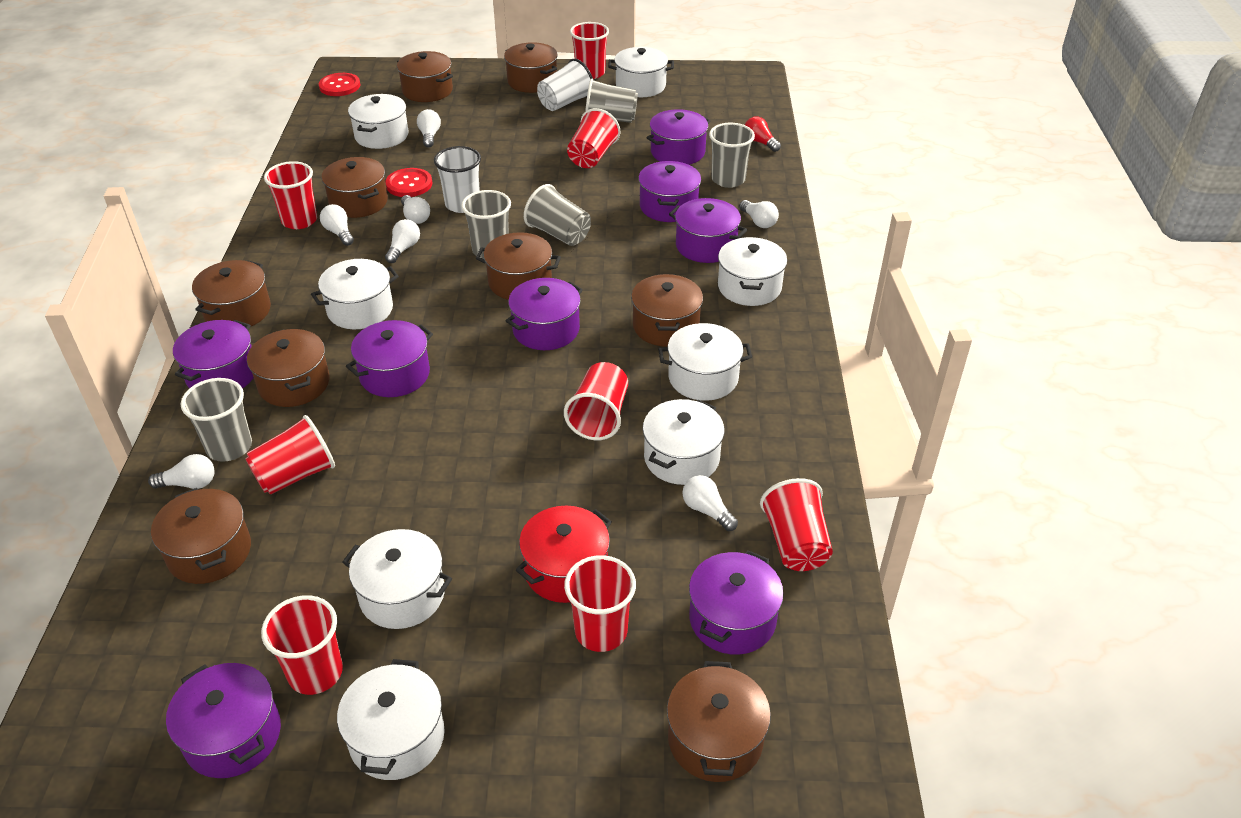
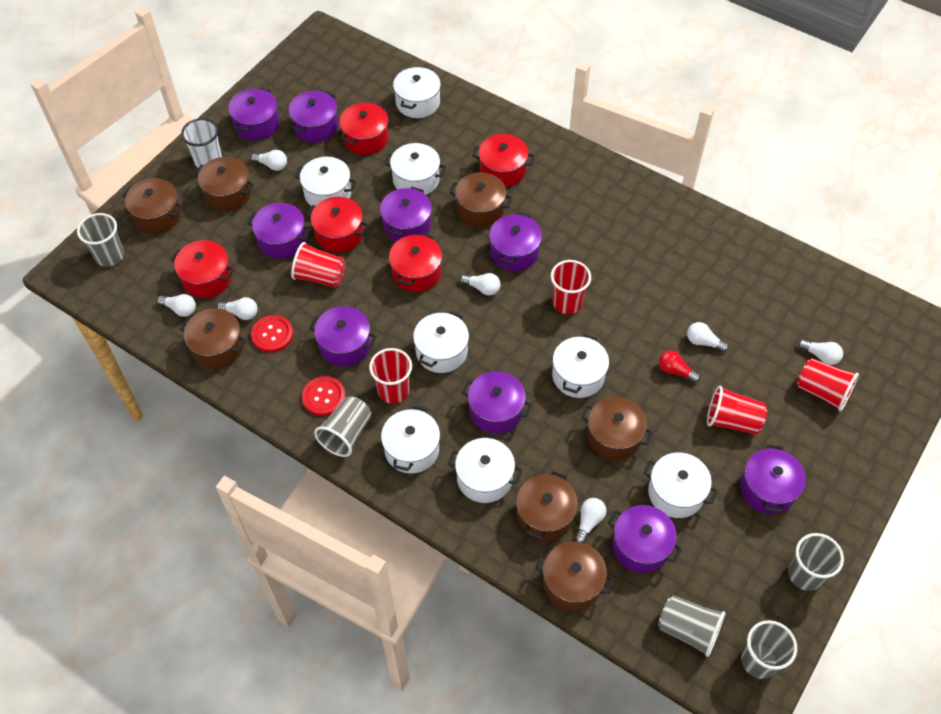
brown pot: [151,488,251,584] [192,260,271,326] [247,329,330,407] [321,157,388,218] [397,51,453,102] [476,232,561,300] [504,42,558,93] [631,274,703,347] [667,661,771,782] = 9 -> [122,178,183,234] [180,308,246,369] [194,157,254,211] [449,172,512,227] [516,471,578,541] [535,542,614,611] [581,397,653,460] = 7
purple pot: [166,663,281,778] [173,320,254,389] [346,320,433,397] [506,278,583,350] [638,161,701,222] [646,109,710,165] [669,198,747,263] [689,550,784,655] = 8 -> [229,88,279,140] [247,203,311,259] [289,91,338,143] [309,306,377,366] [380,187,432,242] [461,371,532,434] [489,212,542,271] [608,505,682,573] [740,444,806,514] = 9
red cup: [245,415,335,495] [261,595,343,695] [264,161,317,229] [564,362,628,440] [564,555,636,652] [567,108,620,168] [570,22,609,79] [760,478,833,571] = 8 -> [291,242,346,287] [369,348,412,404] [551,260,591,314] [707,385,767,435] [797,358,859,411] = 5
red pot: [516,506,612,603] = 1 -> [170,240,234,298] [306,197,368,253] [340,103,389,155] [389,233,442,292] [472,134,534,187] = 5
white cup: [434,146,481,213] [537,59,593,111] = 2 -> [181,118,222,168] = 1

